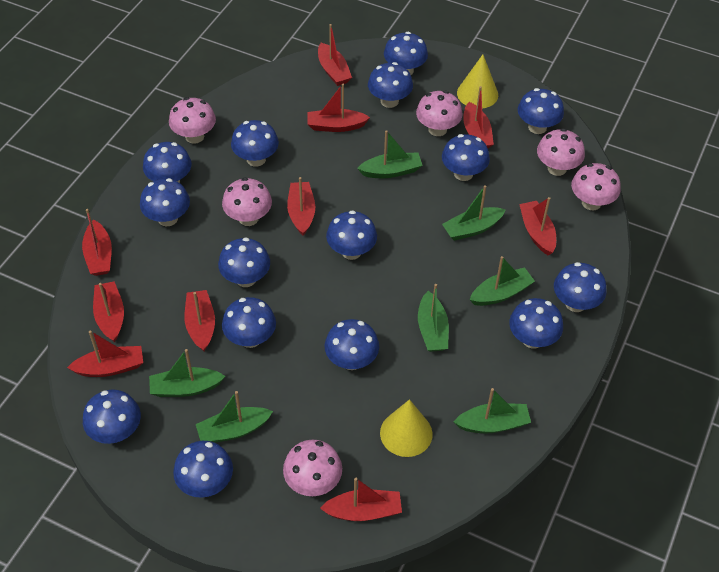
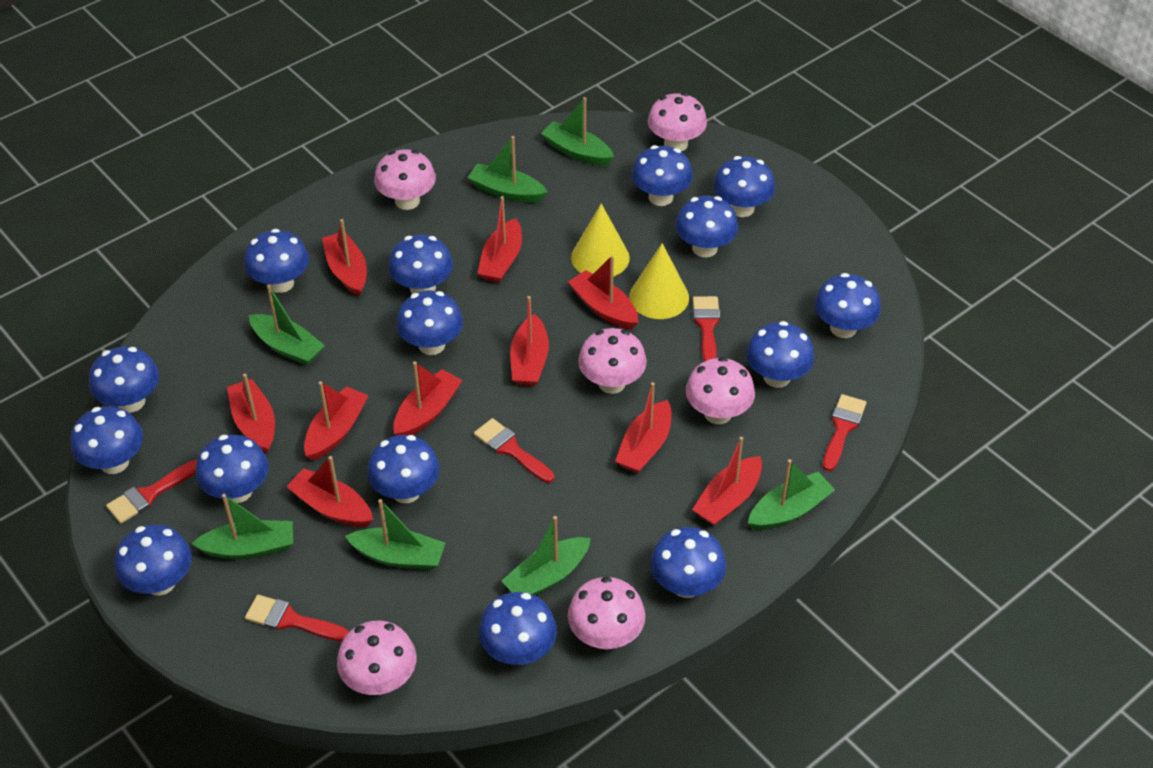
red brush: none = 0 -> [106,460,197,524] [245,595,349,641] [474,418,554,483] [693,296,720,362] [823,394,866,471] = 5

